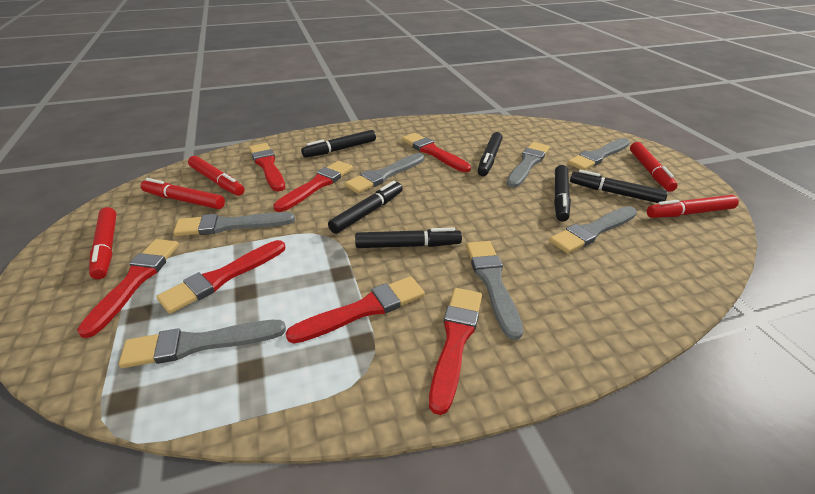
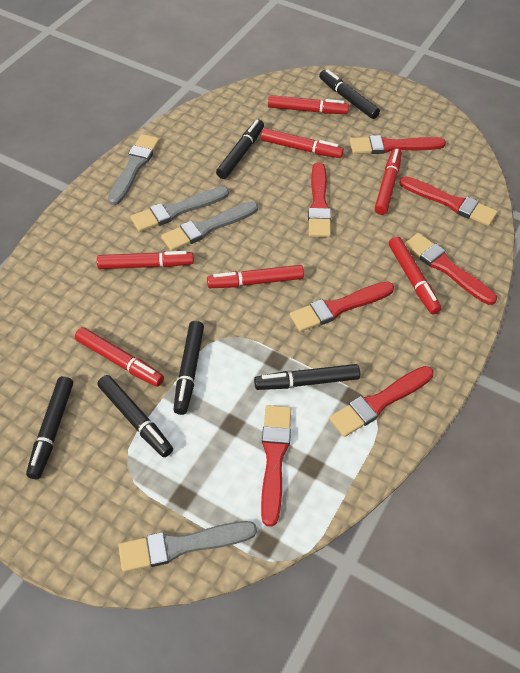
grey brush: [119,320,286,368] [173,212,295,236] [345,153,424,193] [466,241,523,340] [506,142,550,188] [549,206,637,254] [568,138,630,170] = 7 -> [108,134,160,205] [118,521,257,572] [131,187,229,232] [161,201,258,251] = 4
red marker: [89,207,117,279] [141,178,225,209] [188,156,245,196] [630,142,677,192] [647,195,739,218] = 5 -> [75,327,164,387] [97,251,194,269] [207,265,304,288] [261,128,344,158] [268,95,349,114] [375,148,402,215] [389,236,441,314] = 7

